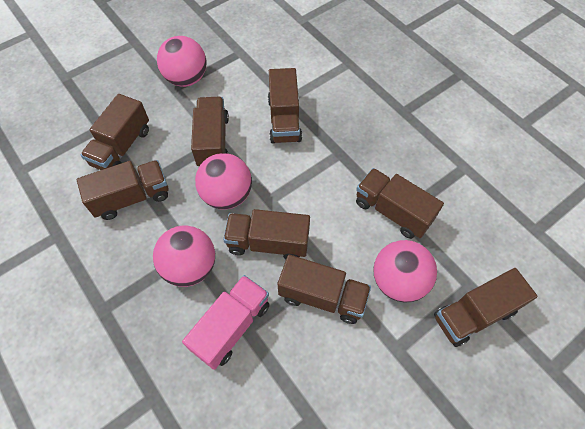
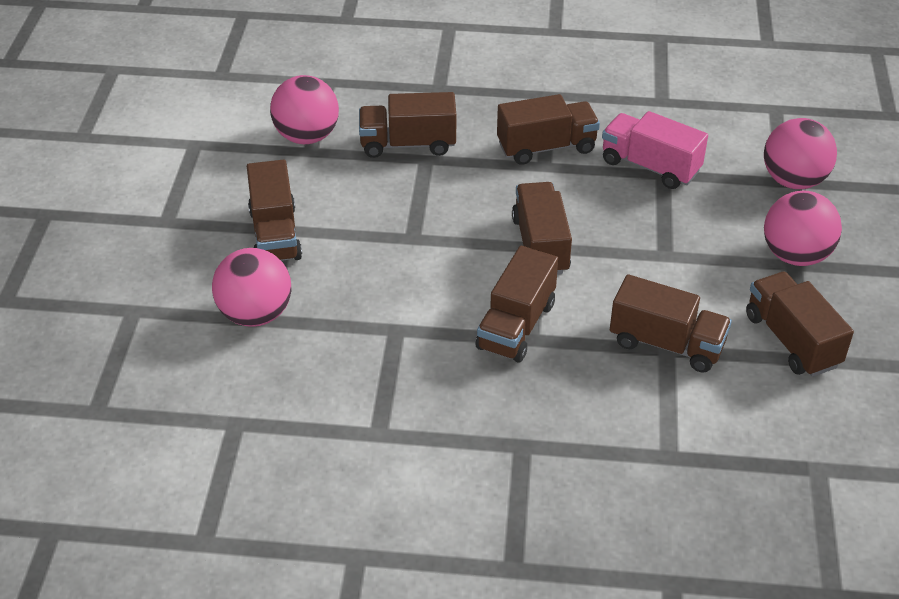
brown truck: [77,160,168,220] [81,94,149,170] [191,97,229,166] [223,209,310,259] [268,68,302,144] [278,255,371,324] [356,168,444,239] [434,268,538,347] = 8 -> [247,160,302,261] [359,92,456,158] [476,246,558,363] [497,94,600,165] [512,182,572,275] [610,274,732,373] [746,272,854,377] = 7

